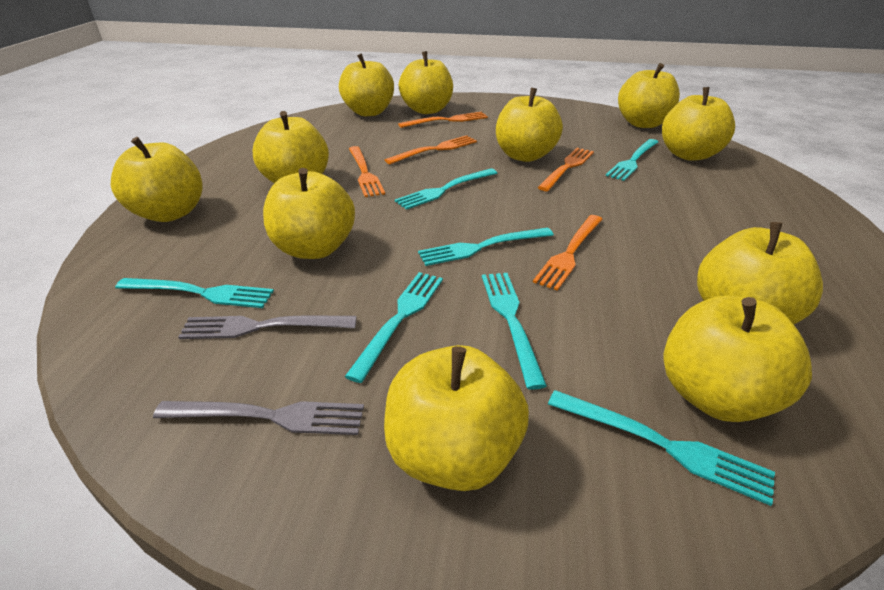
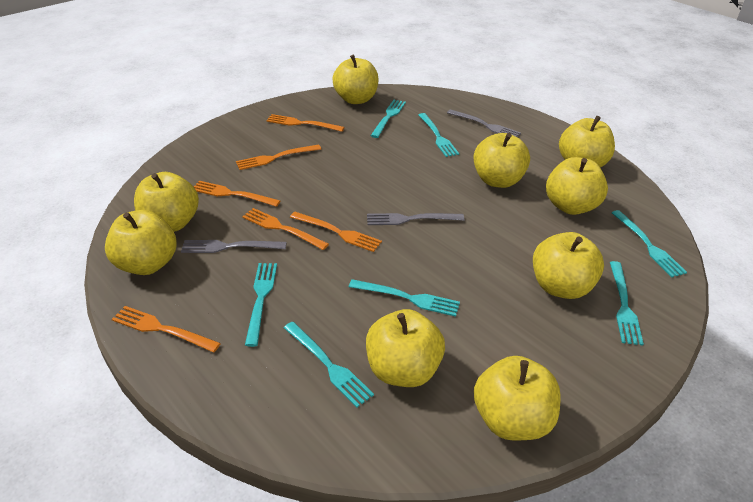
grey fork: [153,401,364,435] [178,316,357,339] = 2 -> [181,240,287,253] [367,213,464,225] [447,109,521,137] = 3
orange fork: [349,146,385,197] [385,135,477,164] [398,112,488,128] [533,215,603,291] [537,148,594,191] = 5 -> [112,306,221,353] [194,181,280,207] [236,145,321,170] [242,208,329,250] [266,114,345,132] [290,212,382,252] = 6
yellow apple: [111,137,203,222] [253,111,329,183] [263,168,355,259] [339,53,394,116] [384,345,529,491] [399,51,453,114] [496,88,563,162] [618,63,680,128] [662,87,735,161] [663,295,812,422] [697,222,823,324] = 11 -> [105,210,177,275] [134,172,199,232] [333,55,379,104] [366,309,445,387] [473,133,530,188] [474,356,561,440] [533,232,604,299] [546,157,608,215] [559,116,615,168] = 9

